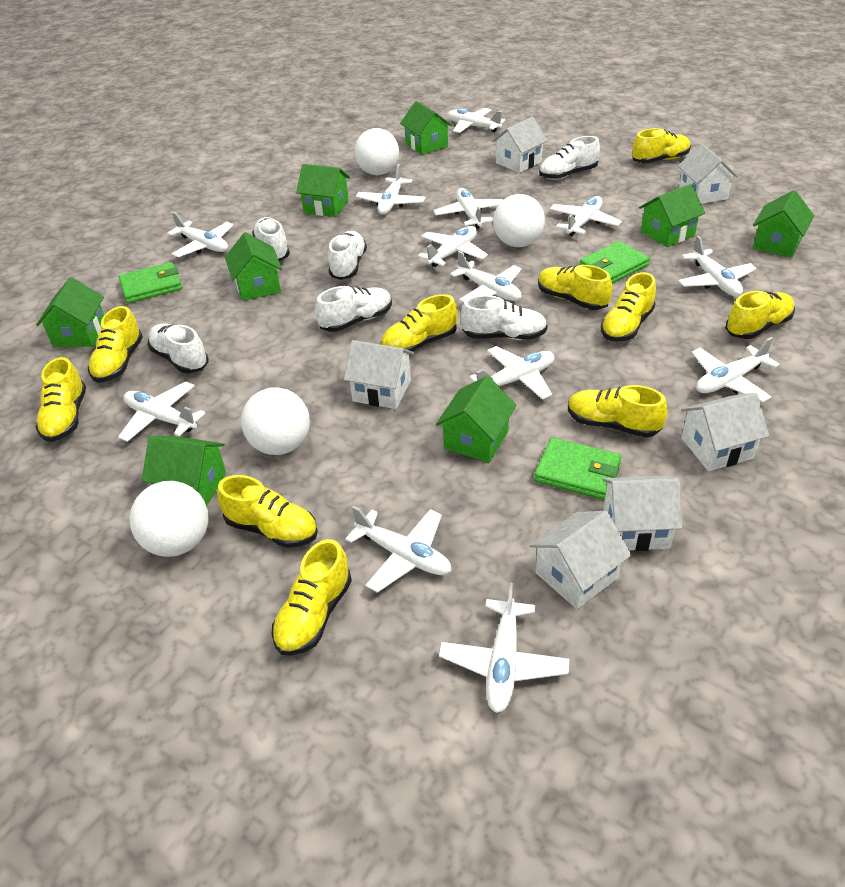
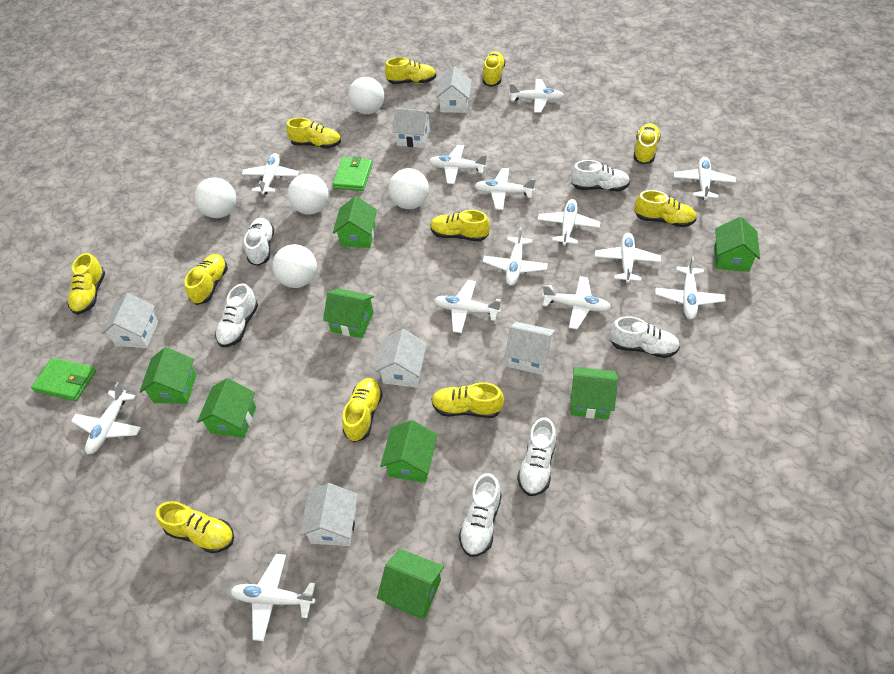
green wallet: [119,262,182,303] [534,437,621,500] [580,241,650,284] = 3 -> [31,358,96,401] [333,156,373,191] = 2
white ball: [129,481,208,557] [241,387,310,455] [355,128,399,175] [493,194,545,247] = 4 -> [195,177,236,218] [273,244,317,288] [288,174,329,214] [348,77,384,114] [389,168,429,209] = 5
yellow shoe: [35,357,86,442] [88,306,143,383] [217,475,318,548] [272,539,352,656] [381,294,458,352] [538,265,613,310] [568,385,667,438] [601,272,656,342] [632,128,691,163] [725,291,795,339] = 10 -> [67,253,105,315] [156,501,234,553] [184,254,228,305] [286,118,341,148] [342,378,383,442] [385,57,436,84] [430,210,490,241] [432,382,504,418] [483,51,505,87] [633,123,661,164] [635,190,697,227] = 11

